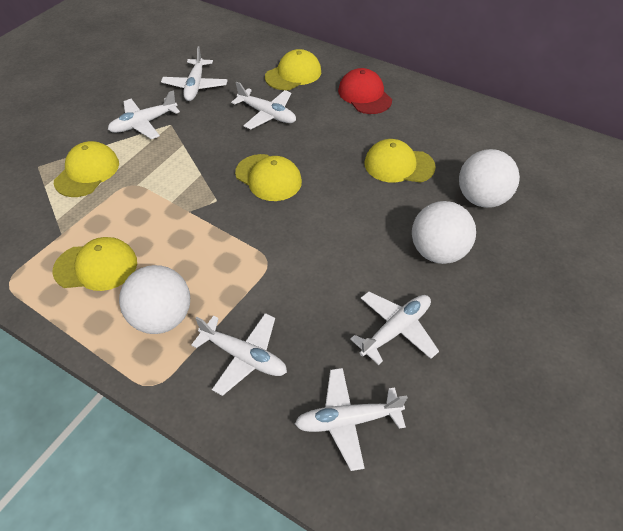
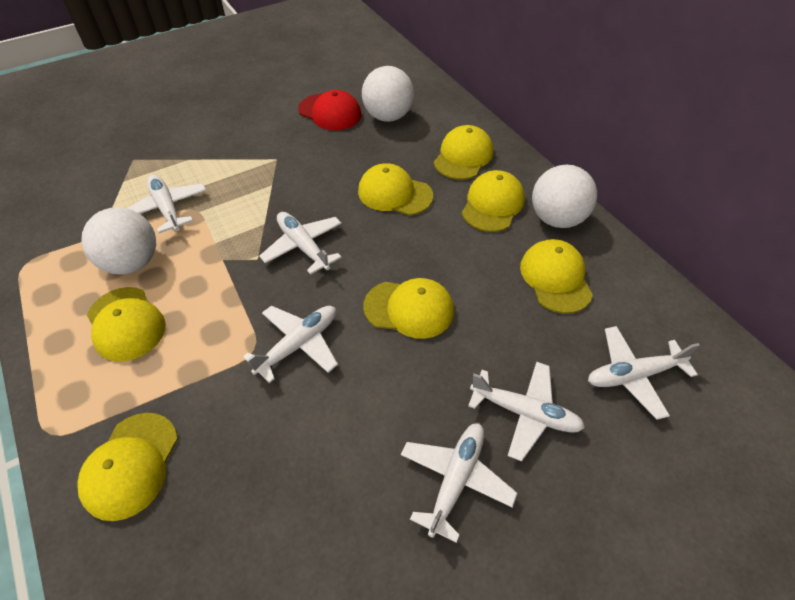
yellow cap: [52,237,137,291] [54,141,119,197] [235,154,302,201] [265,49,321,90] [365,139,436,183] = 5 -> [77,413,178,521] [87,287,165,362] [358,163,433,215] [363,278,454,339] [434,125,493,180] [462,170,525,232] [520,239,593,314] = 7

